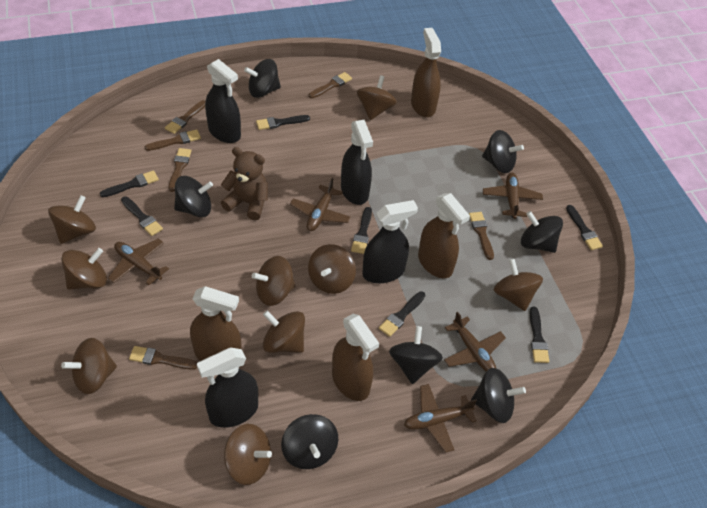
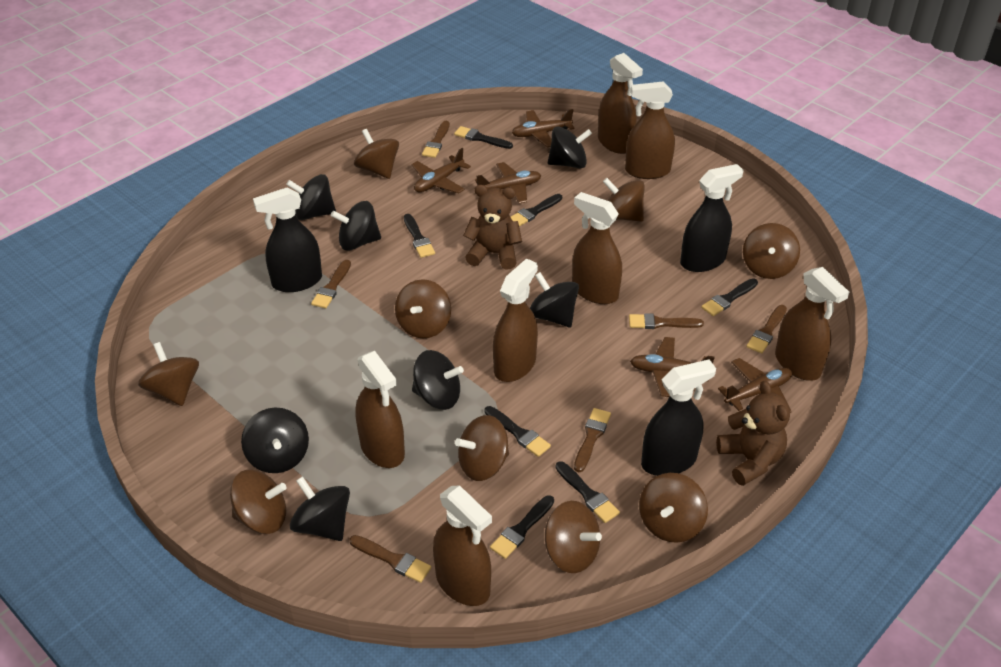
black spray bottle: [197,348,258,428] [205,59,241,143] [341,120,373,205] [362,200,418,283] = 4 -> [253,187,322,292] [641,359,716,476] [680,164,744,272] = 3
brown spray bottle: [190,286,242,361] [332,314,379,401] [411,28,441,117] [418,193,470,278] = 4 -> [355,351,405,468] [433,485,492,606] [493,258,538,382] [572,192,622,304] [598,53,643,154] [625,82,675,179] [775,267,849,381] = 7
brown teddy bear: [221,147,268,220] = 1 -> [463,185,522,270] [716,381,790,486] = 2

